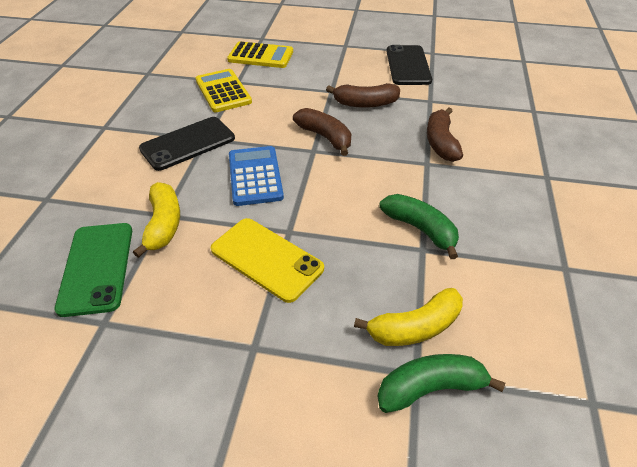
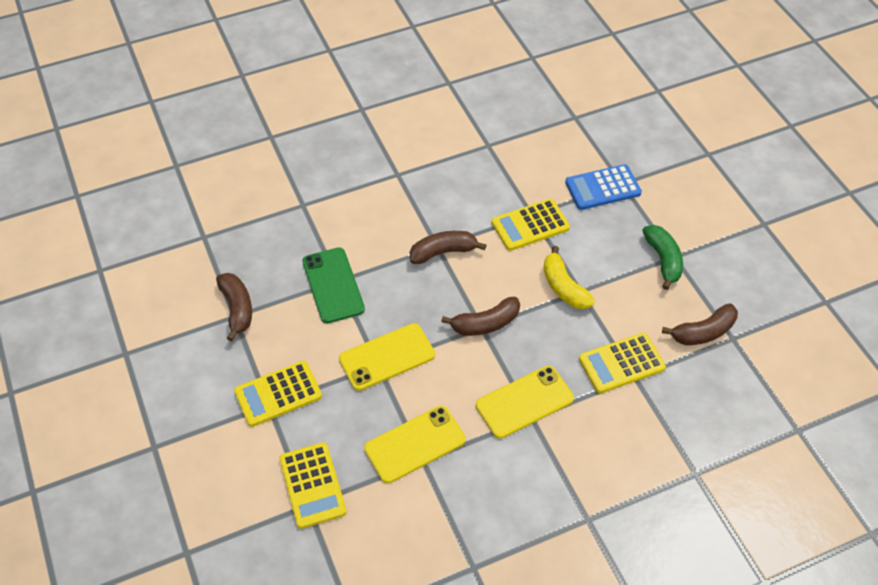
black phone: [139,117,235,171] [386,45,432,85] = 2 -> none = 0
brown banana: [293,108,351,156] [326,83,400,108] [427,107,463,162] = 3 -> [216,273,252,341] [410,231,486,264] [441,297,520,336] [662,303,738,345] = 4
green banana: [377,354,505,413] [379,194,459,259] = 2 -> [642,225,683,290] = 1
yellow banana: [133,182,180,258] [354,288,463,346] = 2 -> [544,246,595,309] = 1
yellow calculator: [196,69,252,112] [227,41,293,68] = 2 -> [234,361,322,427] [279,442,347,529] [492,199,570,251] [579,333,666,393] = 4
yellow phone: [211,218,324,303] = 1 -> [339,323,435,391] [364,406,466,483] [476,366,574,439] = 3

